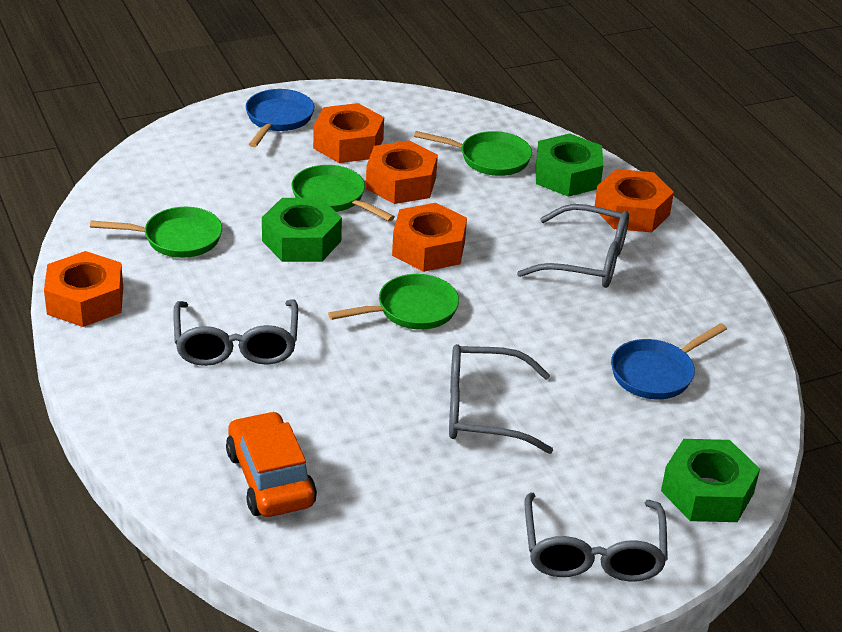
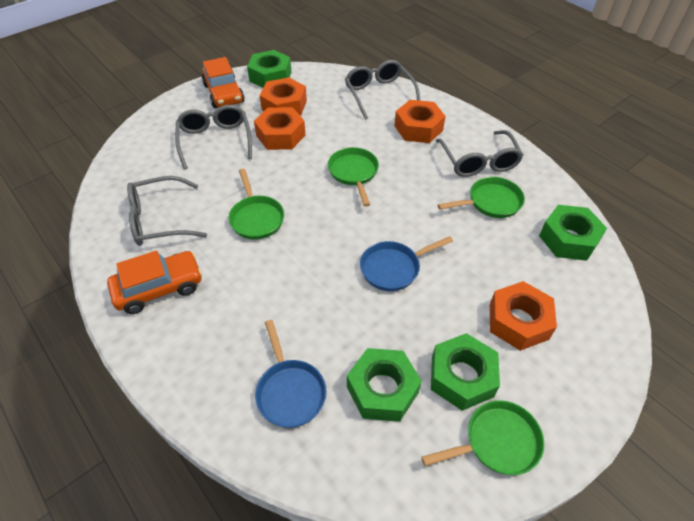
green nut: [262,198,342,262] [536,133,603,197] [661,439,760,522] = 3 -> [247,50,291,88] [347,348,422,422] [431,333,500,411] [539,205,607,261] = 4
orange car: [226,411,317,517] = 1 -> [107,250,202,314] [202,57,245,108] = 2
orange nut: [44,251,123,327] [313,103,384,163] [366,141,438,204] [392,203,467,272] [595,169,674,232] = 5 -> [254,107,305,150] [260,77,307,115] [394,100,446,143] [490,281,557,351] = 4

